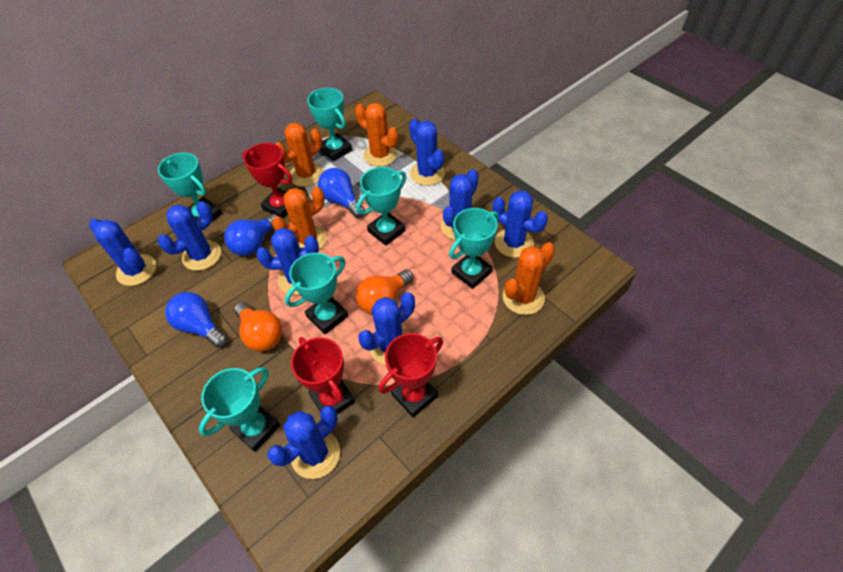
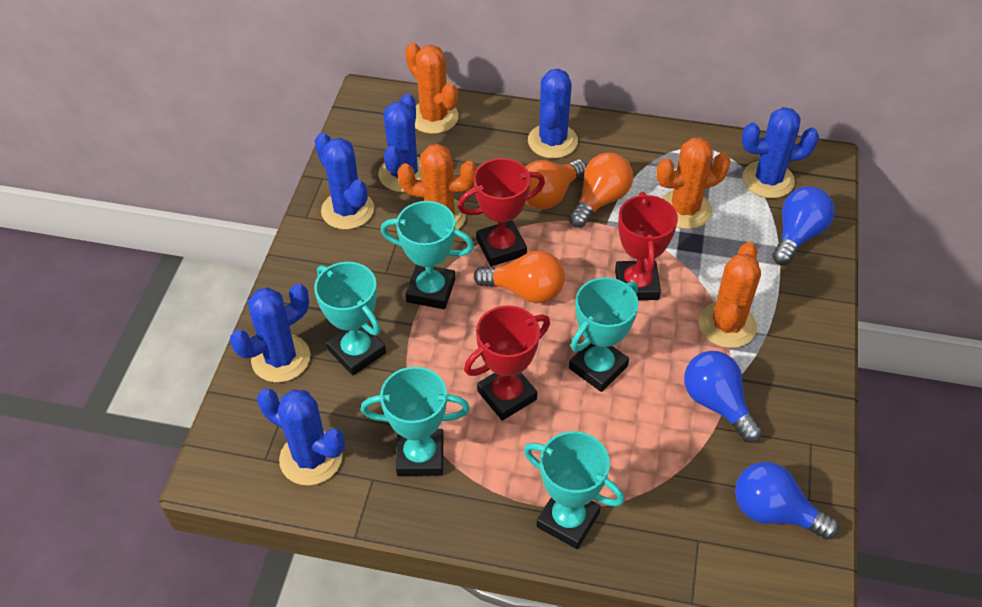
blue cactus: [89,219,156,286] [158,201,221,271] [256,228,319,295] [268,405,340,479] [358,292,415,365] [409,119,445,186] [441,169,479,240] [492,190,548,258] = 8 -> [230,283,311,383] [257,388,345,486] [315,133,374,230] [378,93,422,192] [528,69,578,159] [742,107,819,198] = 6
orange light bulb: [234,302,282,351] [356,270,414,315] = 2 -> [474,251,565,303] [526,159,587,209] [569,153,633,228] = 3
turquoise trophy: [158,153,222,222] [199,367,280,452] [285,253,348,335] [307,88,352,161] [356,167,407,246] [449,208,499,289] = 6 -> [314,262,386,375] [361,367,470,476] [381,201,474,309] [524,431,625,549] [569,277,639,392] = 5

